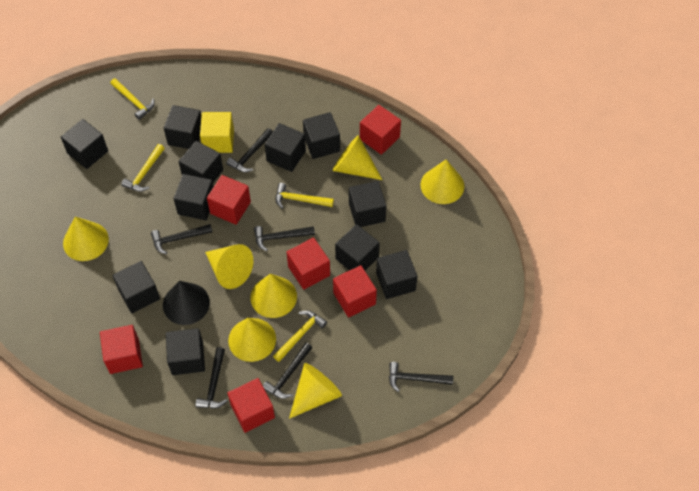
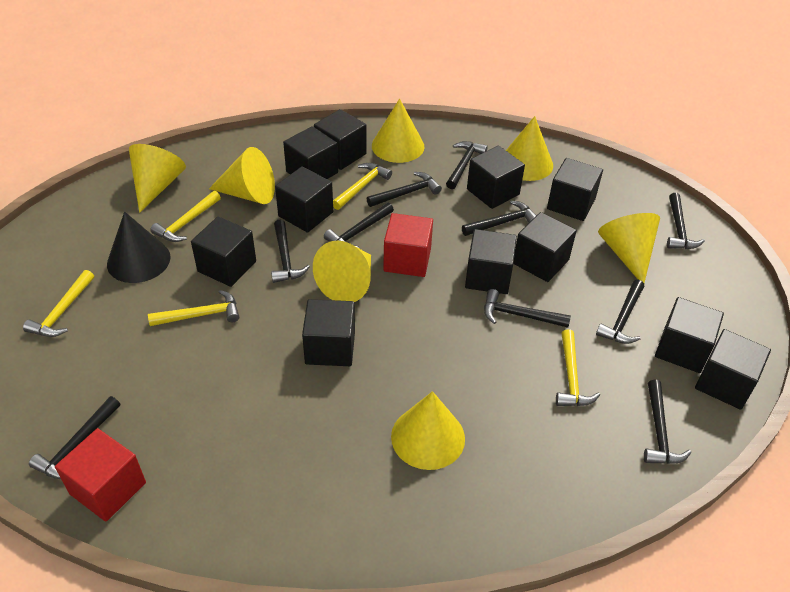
black hammer: [151,224,212,254] [195,347,228,409] [226,128,273,172] [254,226,315,251] [263,343,312,399] [389,362,453,392] = 6 -> [29,396,120,479] [271,219,310,283] [324,202,394,248] [366,172,442,207] [446,141,488,189] [462,201,537,236] [484,289,571,328] [596,280,644,344] [644,380,691,464] [667,193,705,249] = 10
red cube: [100,325,143,374] [207,175,251,225] [227,378,275,433] [287,237,330,290] [333,265,377,318] [360,105,401,155] = 6 -> [55,428,146,522] [383,213,433,277] = 2
yellow cube: [200,112,234,153] = 1 -> none = 0
yellow hammer: [110,78,155,120] [121,144,165,192] [273,310,327,362] [276,183,334,209] = 4 -> [23,270,94,337] [148,290,239,326] [150,191,221,242] [333,163,392,210] [556,329,600,406] = 5

